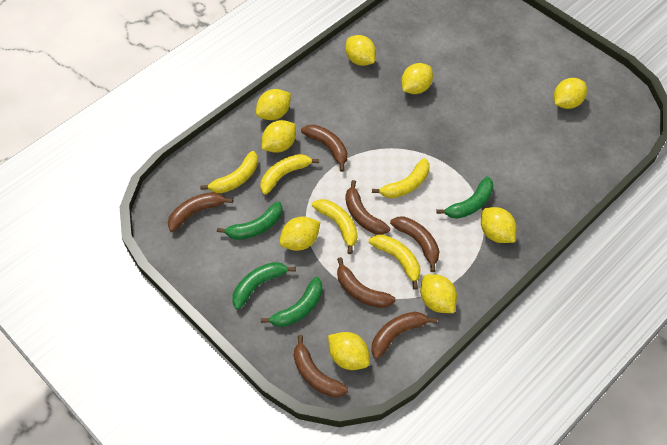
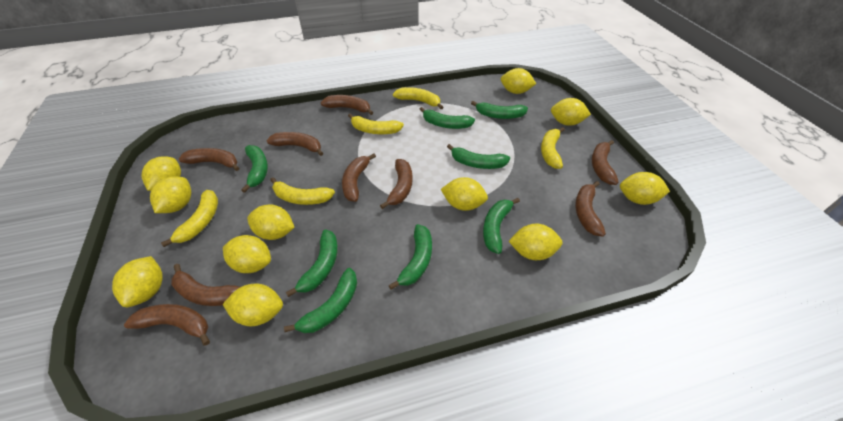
brown banana: [168,192,233,232] [294,335,348,397] [301,124,347,172] [337,257,396,308] [345,180,390,235] [371,312,437,359] [390,217,439,272] = 7 -> [124,304,210,346] [171,264,240,306] [179,148,239,171] [267,132,323,156] [321,95,373,115] [342,153,376,202] [380,159,412,209] [575,181,606,237] [592,140,618,185] = 9
green banana: [217,201,283,240] [232,262,296,310] [261,277,322,327] [436,177,494,219] = 4 -> [241,145,268,193] [284,268,357,333] [286,230,338,297] [389,224,432,290] [420,107,475,129] [447,144,510,169] [471,101,528,119] [483,198,520,254] = 8
yellow lemon: [256,89,291,120] [262,120,296,153] [279,217,320,251] [328,332,370,370] [345,35,376,66] [401,63,433,94] [420,274,457,313] [481,207,517,243] [554,78,587,109] = 9 -> [112,256,163,307] [142,156,181,191] [150,176,191,213] [222,283,283,326] [223,235,271,273] [247,204,295,240] [441,177,488,211] [501,68,536,94] [509,223,563,260] [551,98,591,126] [620,172,670,205] = 11

